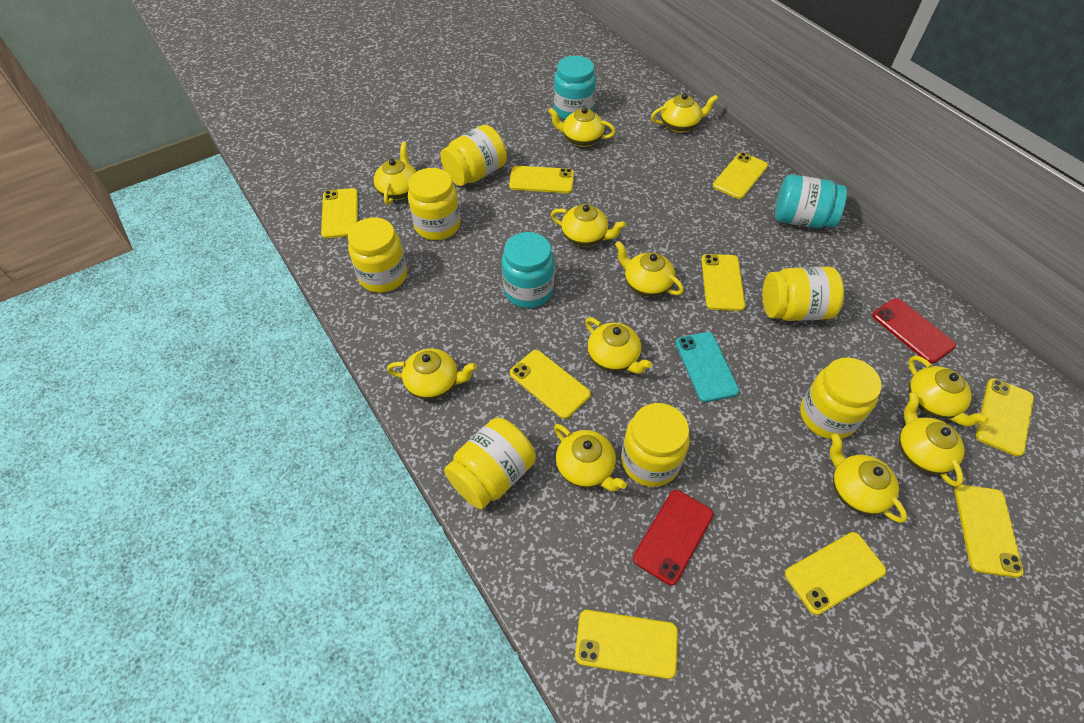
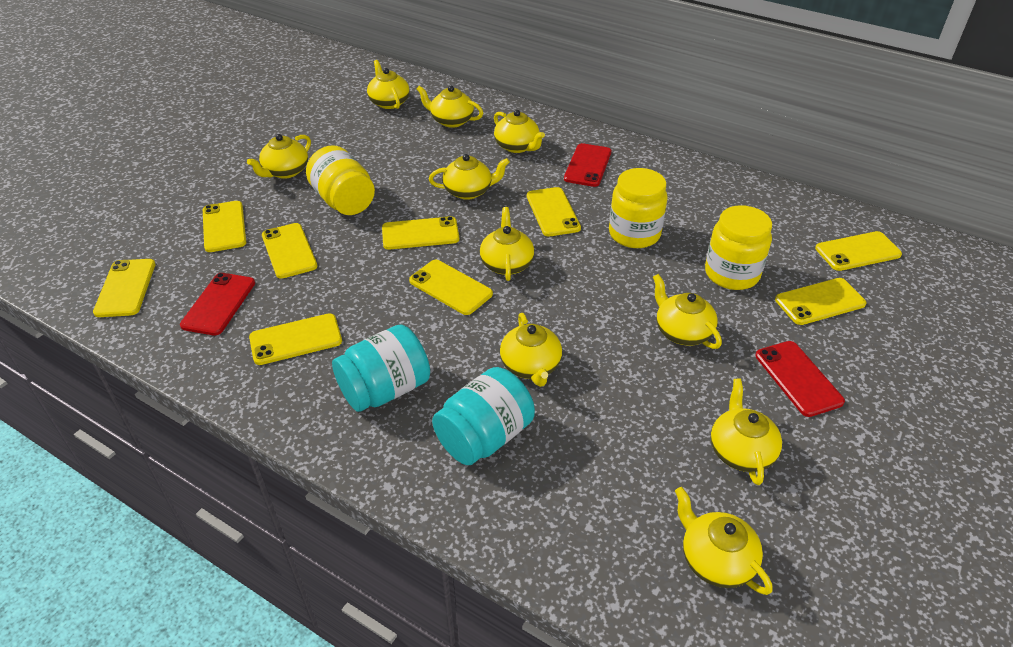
red phone: [633,490,713,586] [872,298,956,364] = 2 -> [180,273,255,336] [564,143,611,187] [755,341,845,417] = 3
turquoise jar: [502,232,554,308] [554,56,596,120] [775,174,847,228] = 3 -> [332,325,430,412] [432,367,535,465] = 2
turquoise phone: [676,332,739,402] = 1 -> none = 0
yellow jar: [348,217,407,293] [408,168,461,240] [440,125,507,186] [444,418,536,509] [621,403,690,487] [762,266,844,321] [800,357,882,439] = 7 -> [306,145,375,215] [609,168,668,248] [705,205,772,290] = 3
yellow teapot: [374,142,417,205] [387,348,477,400] [548,107,616,147] [551,204,626,247] [554,424,627,491] [585,317,652,374] [615,241,684,297] [651,93,718,133] [830,433,907,523] [899,392,965,487] [909,356,989,427] = 11 -> [247,134,311,179] [367,60,410,109] [417,86,483,128] [429,154,510,200] [480,207,534,281] [494,110,545,153] [500,313,562,387] [653,274,722,349] [675,487,772,595] [711,379,782,485] = 10

